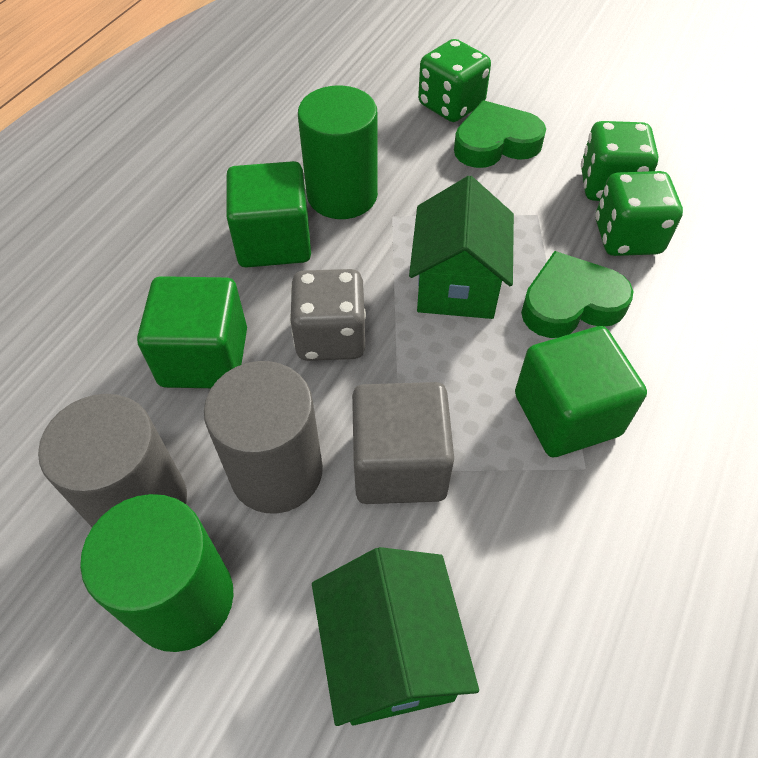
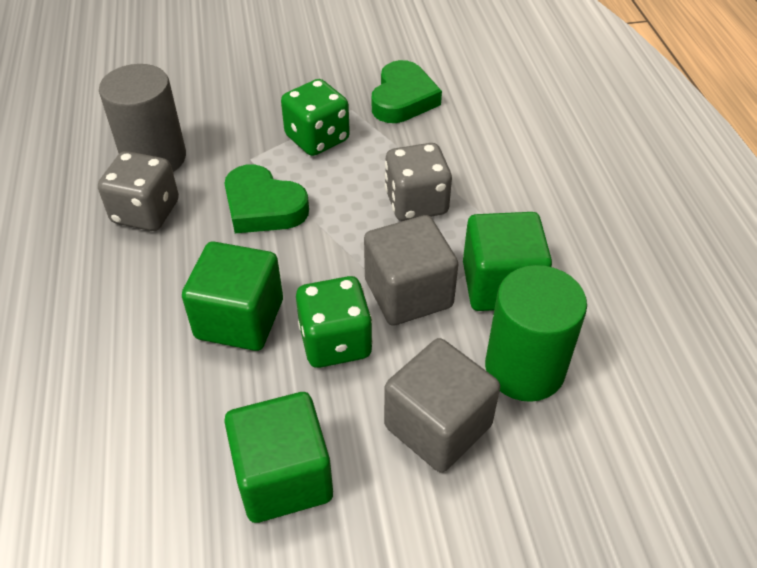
green cylinder: [80,494,234,652] [298,85,378,219] = 2 -> [485,265,587,402] = 1
green dice: [418,39,491,122] [581,121,658,201] [595,171,683,256] = 3 -> [281,79,350,156] [296,276,373,368] = 2
green house: [312,547,479,726] [409,176,514,319] = 2 -> none = 0
grey cube: [352,382,454,504] = 1 -> [364,215,458,326] [384,338,500,473] = 2
grey cylinder: [38,394,187,527] [204,361,323,513] = 2 -> [99,64,186,172] = 1
grey dice: [290,269,366,361] = 1 -> [98,151,179,231] [385,143,452,221] = 2

